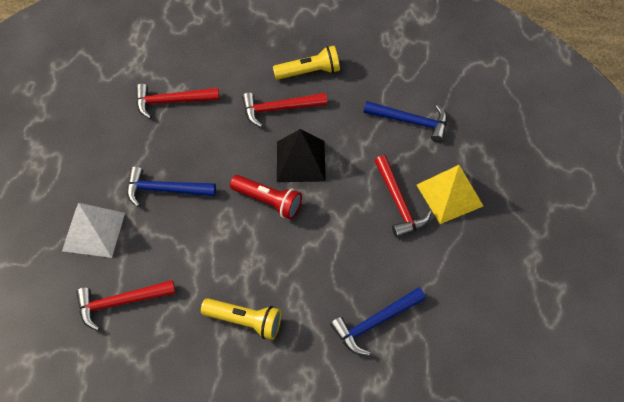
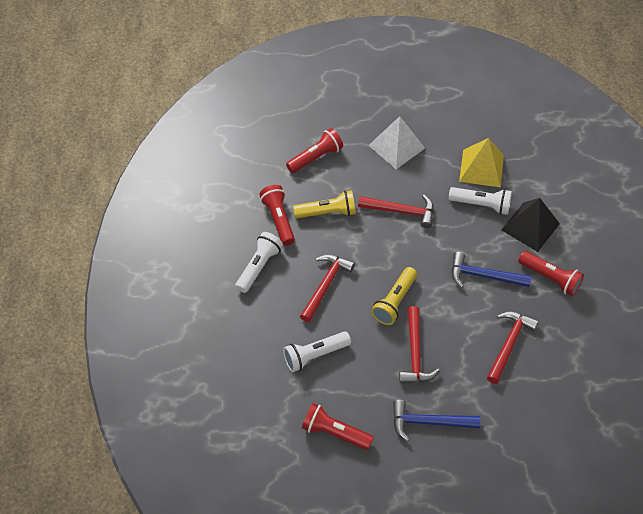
blue hammer: [127,166,216,207] [330,287,426,356] [364,101,447,143] = 3 -> [393,400,480,442] [452,252,531,288] = 2
red flashlight: [230,175,302,219] = 1 -> [259,185,295,246] [286,128,343,173] [302,403,374,450] [518,251,584,296] = 4
white flashlight: none = 0 -> [235,232,283,293] [283,331,351,372] [449,187,512,215] = 3

